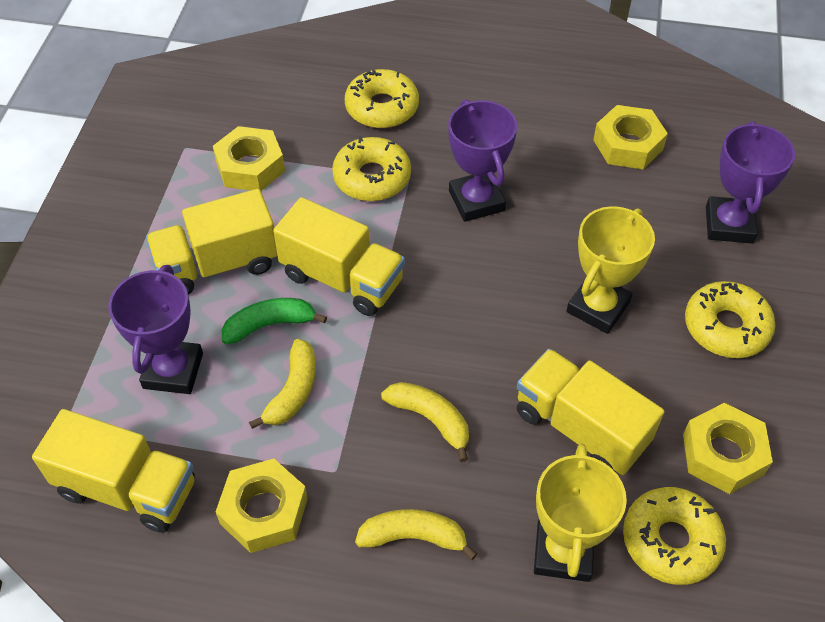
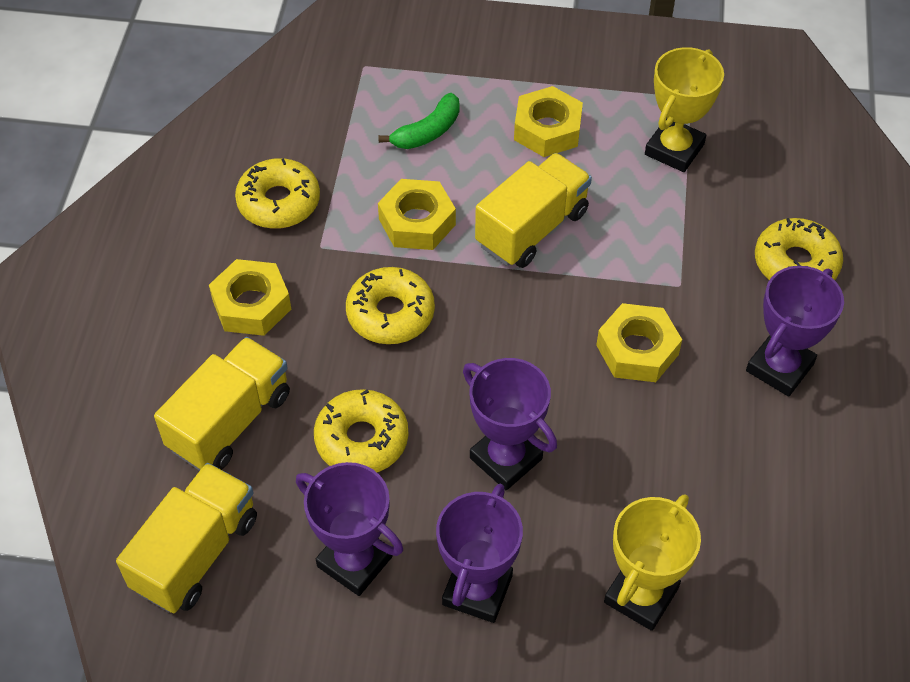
purple trophy: [108,265,203,394] [448,99,517,222] [706,121,795,244] = 3 -> [296,462,403,596] [436,484,523,623] [463,358,557,490] [746,266,844,397] = 4
yellow banana: [249,339,316,429] [355,509,477,560] [381,382,469,462] = 3 -> none = 0
yellow truck: [32,409,195,533] [146,189,278,295] [273,197,405,316] [517,349,664,475] = 4 -> [116,463,257,613] [154,337,290,471] [475,153,592,268] = 3

